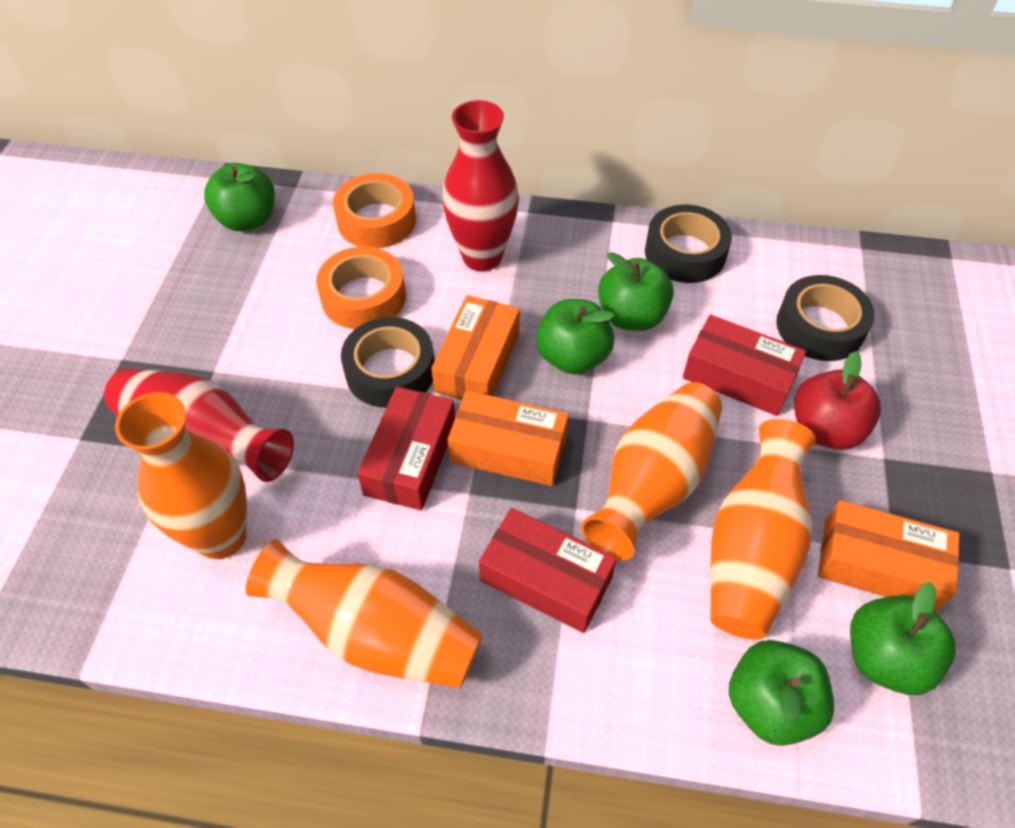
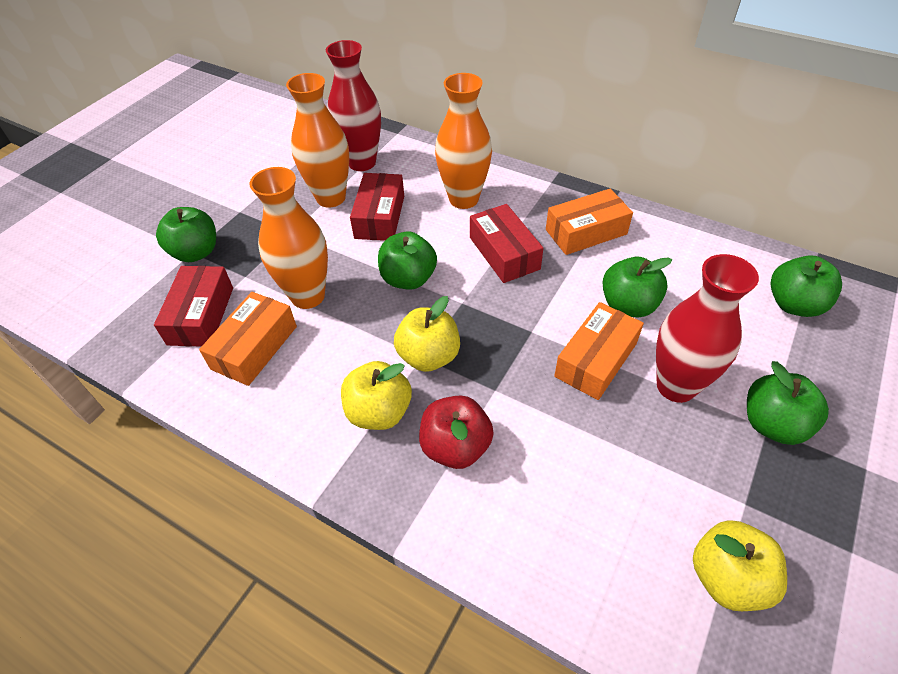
black tape: [341,317,435,408] [645,205,732,283] [776,275,875,361] = 3 -> none = 0
orange tape: [316,247,406,329] [333,173,416,248] = 2 -> none = 0
orange vase: [115,392,247,559] [246,539,483,688] [581,382,722,561] [710,419,816,640] = 4 -> [250,167,328,309] [286,73,349,208] [435,73,492,209] = 3
yellow apple: none = 0 -> [341,361,412,430] [394,296,460,372] [693,520,787,611] = 3

